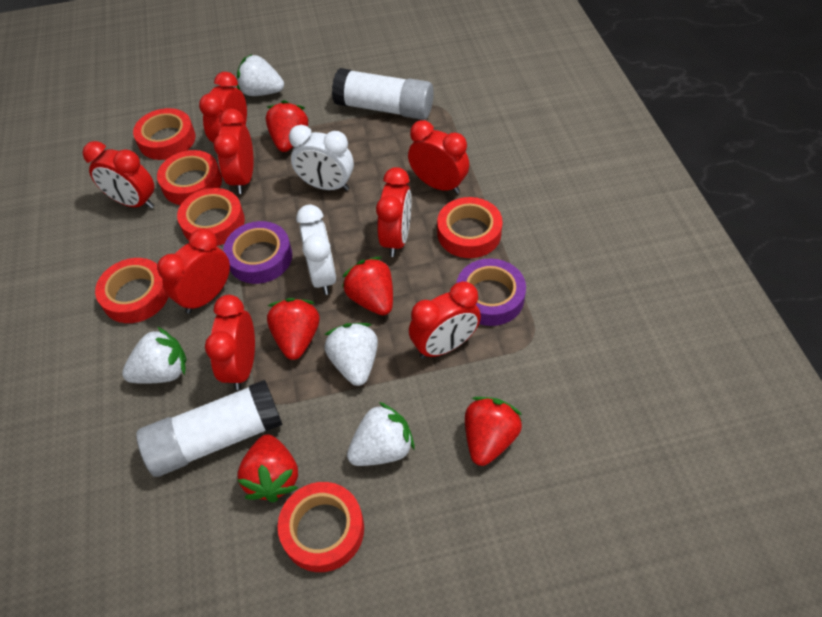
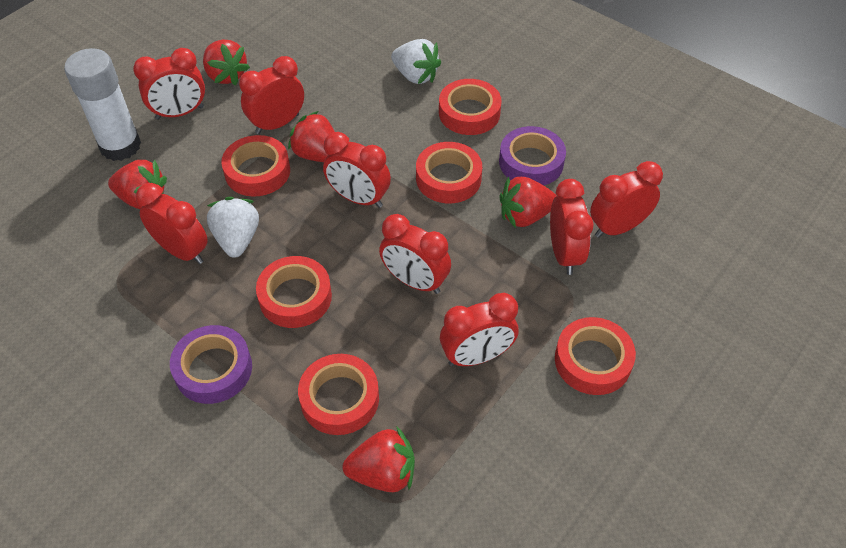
white clock: [289,125,354,191] [296,205,336,295] = 2 -> none = 0
white glue stick: [137,380,283,477] [332,68,434,120] = 2 -> [64,48,141,161] = 1
white strawberry: [122,327,186,384] [237,54,284,96] [324,323,378,386] [347,402,415,466] = 4 -> [207,197,259,258] [391,39,441,84] = 2

